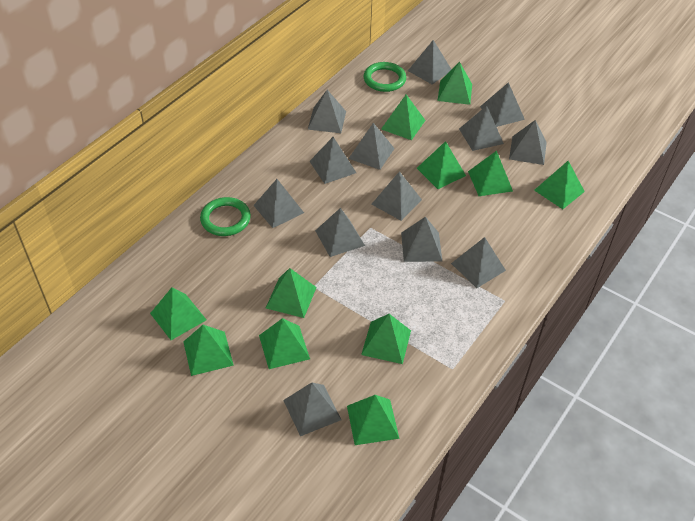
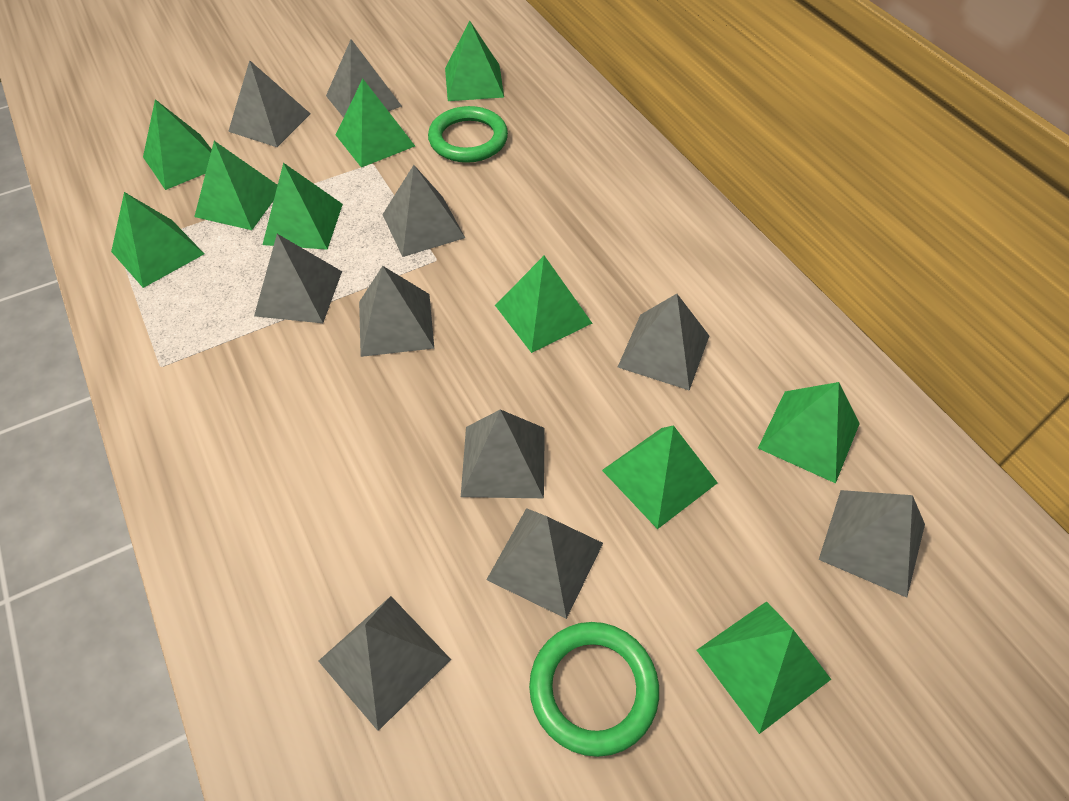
green pyramid: [150,287,207,340] [183,325,234,376] [259,318,310,369] [266,268,317,318] [347,395,399,445] [361,314,411,364] [381,94,426,140] [417,141,466,189] [437,62,472,105] [468,151,513,196] [534,161,585,209] = 11 -> [111,192,204,288] [143,99,212,190] [194,141,278,230] [262,163,343,250] [336,79,415,168] [445,21,504,101] [495,256,592,353] [602,425,718,529] [697,601,831,734] [758,382,860,483] = 10
grey pyramid: [253,179,304,228] [283,382,342,436] [308,90,346,133] [309,137,356,184] [315,208,365,257] [349,123,395,170] [371,171,422,221] [401,217,442,262] [408,40,451,85] [451,237,506,288] [459,106,504,151] [480,82,525,127] [509,120,547,165] = 13 -> [228,60,311,147] [254,234,342,323] [318,596,451,731] [326,39,402,118] [359,266,434,357] [382,165,465,257] [461,409,545,498] [486,508,603,619] [618,294,709,390] [819,490,925,598] = 10

